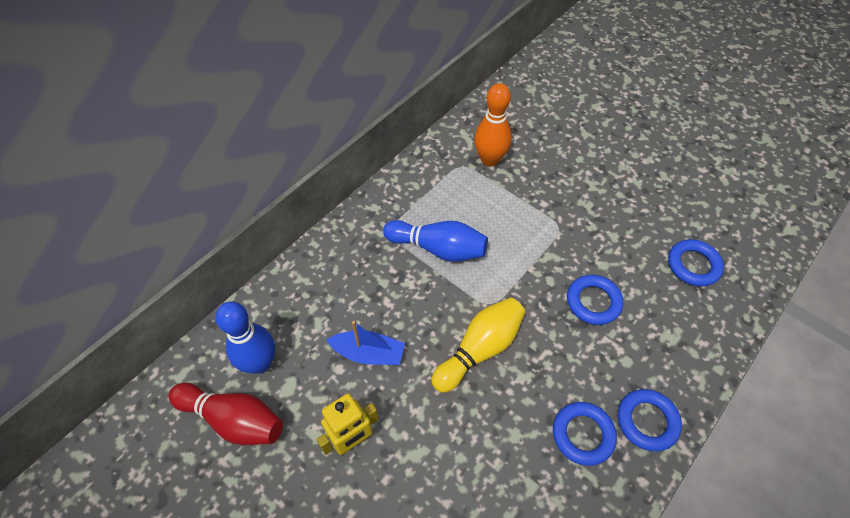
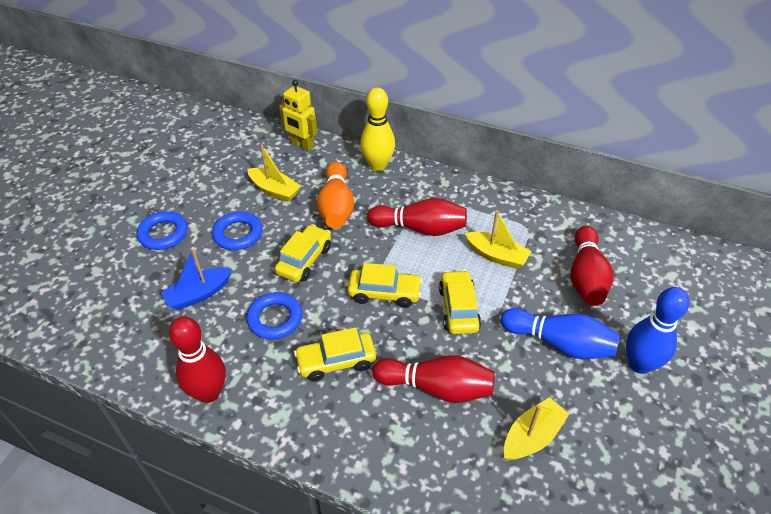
blue ring: [553,402,617,466] [567,274,623,325] [618,389,682,451] [668,239,724,287] = 4 -> [137,211,188,250] [212,212,262,250] [247,292,302,340] = 3
red bowling pin: [169,383,283,445] = 1 -> [169,317,226,403] [367,198,467,236] [372,355,495,403] [570,226,613,306] = 4
yellow boat: none = 0 -> [247,145,301,202] [465,210,532,269] [504,397,569,460] = 3
yellow car: none = 0 -> [275,224,331,282] [294,327,376,382] [348,263,422,308] [439,270,481,334] = 4

